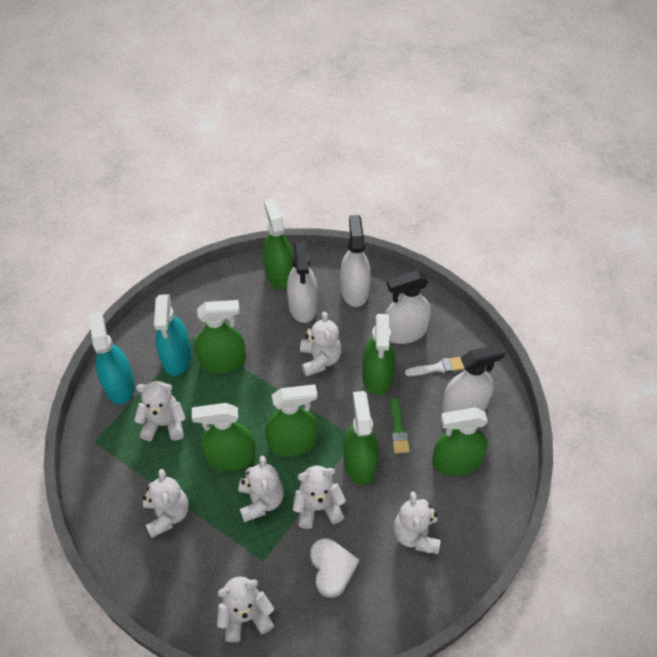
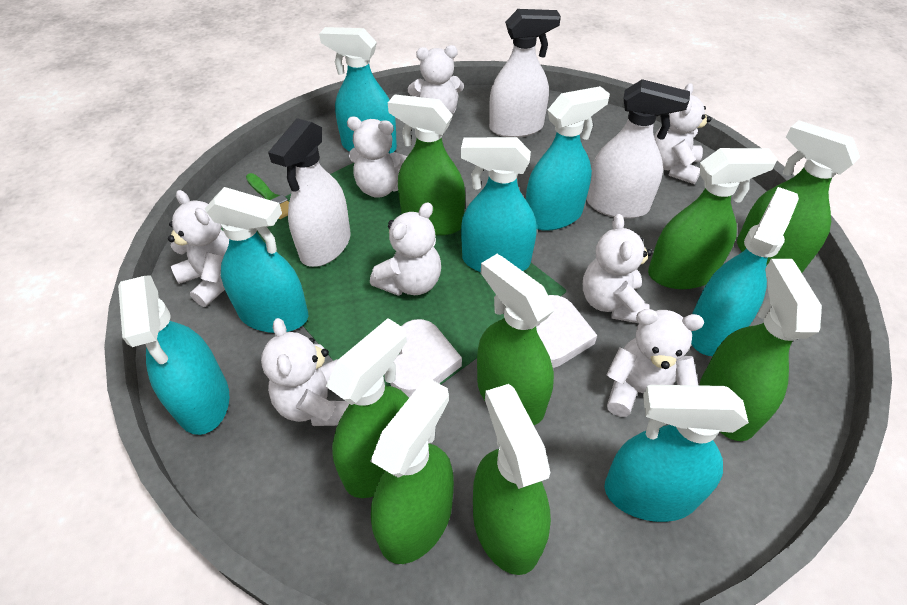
green spray bottle: [192,403,256,471] [195,300,246,373] [263,199,294,290] [266,384,318,457] [343,391,379,485] [362,314,395,395] [432,407,488,476] = 7 -> [326,318,409,498] [370,377,454,564] [388,94,465,236] [473,384,551,575] [477,254,554,425] [648,148,777,289] [700,259,822,441] [737,120,860,273] = 8
turquoise spray bottle: [89,311,135,404] [154,294,192,376] = 2 -> [118,275,229,435] [205,187,308,333] [319,27,397,154] [461,137,537,273] [526,86,610,231] [604,385,749,522] [691,187,799,356] = 7
white brush: [405,357,464,376] = 1 -> none = 0
white heart: [310,538,359,598] = 1 -> [390,319,462,398] [536,295,597,368] = 2
white spray bottle: [287,241,318,323] [340,215,371,307] [385,270,431,344] [442,344,506,413] = 4 -> [268,118,351,267] [489,9,561,138] [586,79,690,219] = 3
white teddy bear: [134,381,186,441] [142,469,188,538] [217,576,274,642] [239,456,284,522] [293,466,346,529] [300,312,342,377] [394,492,441,554] = 7 -> [168,190,229,307] [261,318,349,426] [347,117,407,198] [370,202,441,296] [408,45,464,114] [583,214,653,323] [606,309,704,417] [654,83,711,184] = 8

